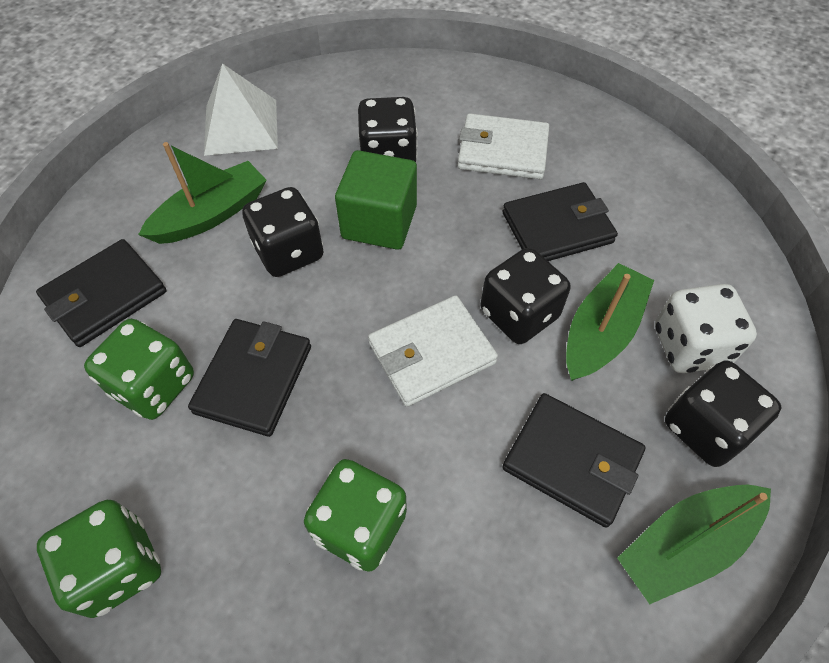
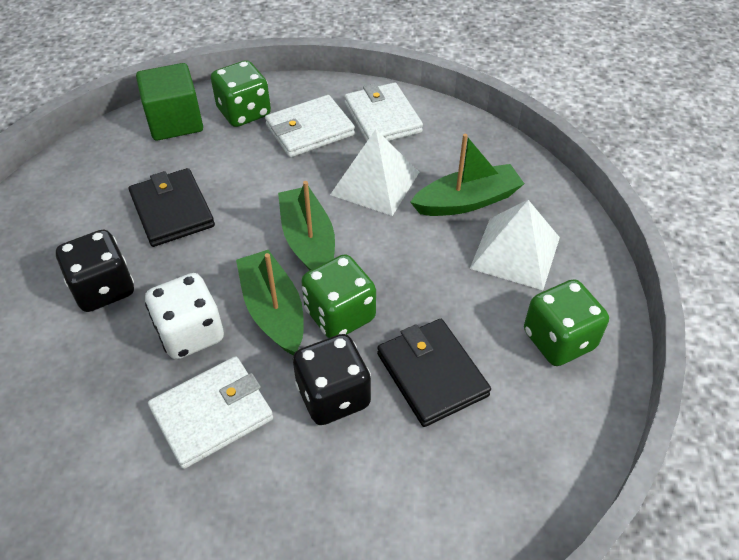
black dice: [242,187,324,277] [358,97,418,162] [481,248,570,344] [665,360,782,467] = 4 -> [56,230,134,312] [293,334,371,425] = 2
black wallet: [36,239,167,347] [188,319,311,437] [502,393,646,528] [503,182,618,261] = 4 -> [129,168,215,247] [377,319,491,427] = 2
white pyramid: [204,63,278,156] = 1 -> [330,129,419,216] [470,200,560,290] = 2
white wallet: [368,295,498,407] [458,113,549,179] = 2 -> [148,356,273,469] [265,95,355,157] [344,82,423,142] = 3

